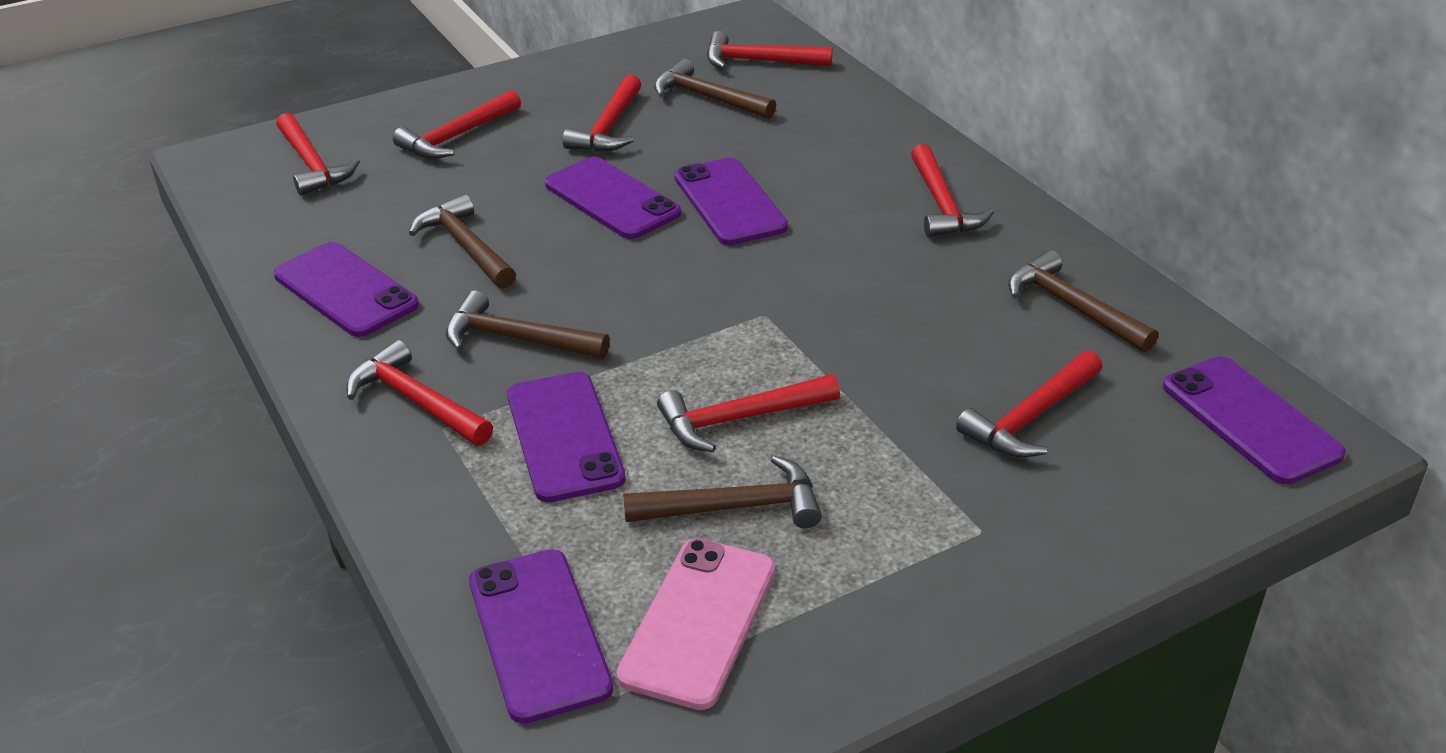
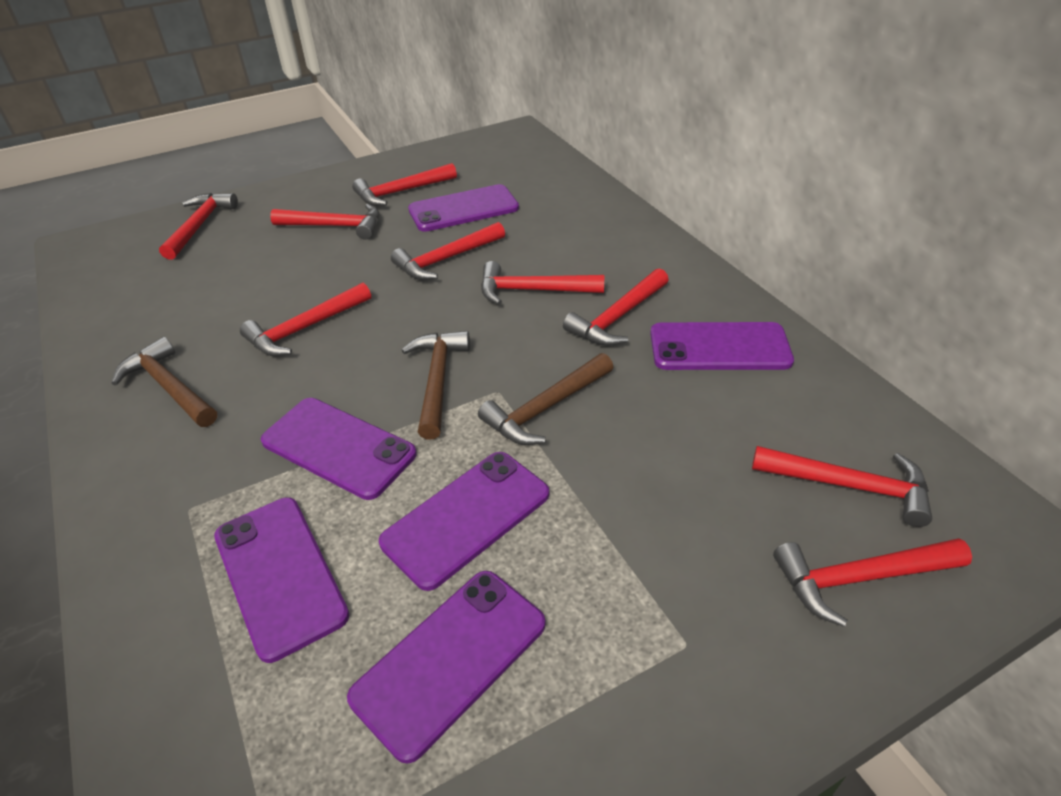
brown hammer: [409,194,516,289] [446,290,610,358] [623,455,822,528] [654,59,776,119] [1008,250,1158,352] = 5 -> [111,337,217,427] [402,331,470,439] [478,353,614,445] = 3
pink phone: [616,538,775,710] = 1 -> none = 0
red hammer: [276,113,360,196] [346,340,493,446] [393,90,521,159] [563,75,641,152] [657,374,840,452] [707,31,832,69] [911,144,994,237] [956,350,1102,458] = 8 -> [159,193,238,260] [240,283,371,356] [270,204,379,240] [352,163,457,206] [391,222,505,280] [481,261,604,305] [563,268,669,346] [752,446,933,527] [773,538,972,627] = 9

